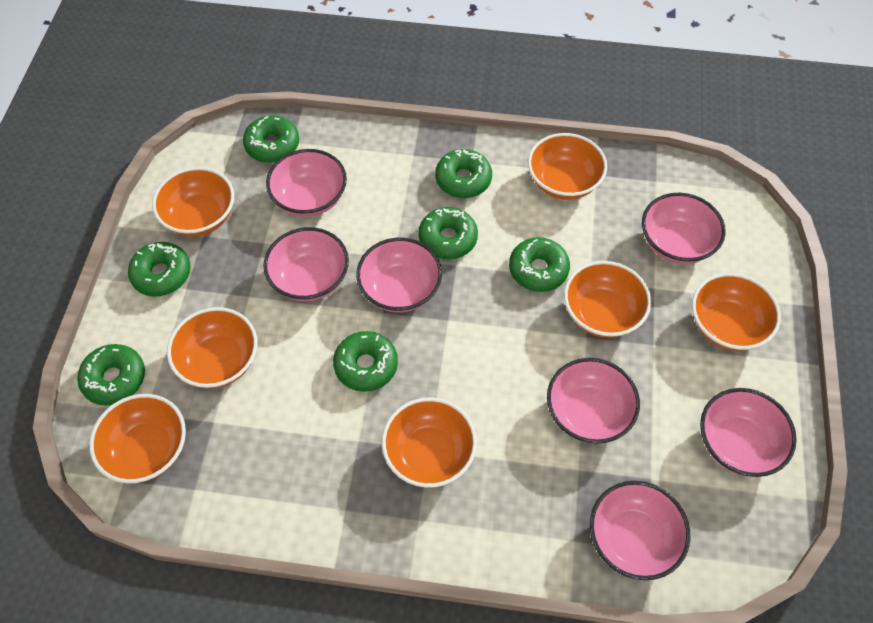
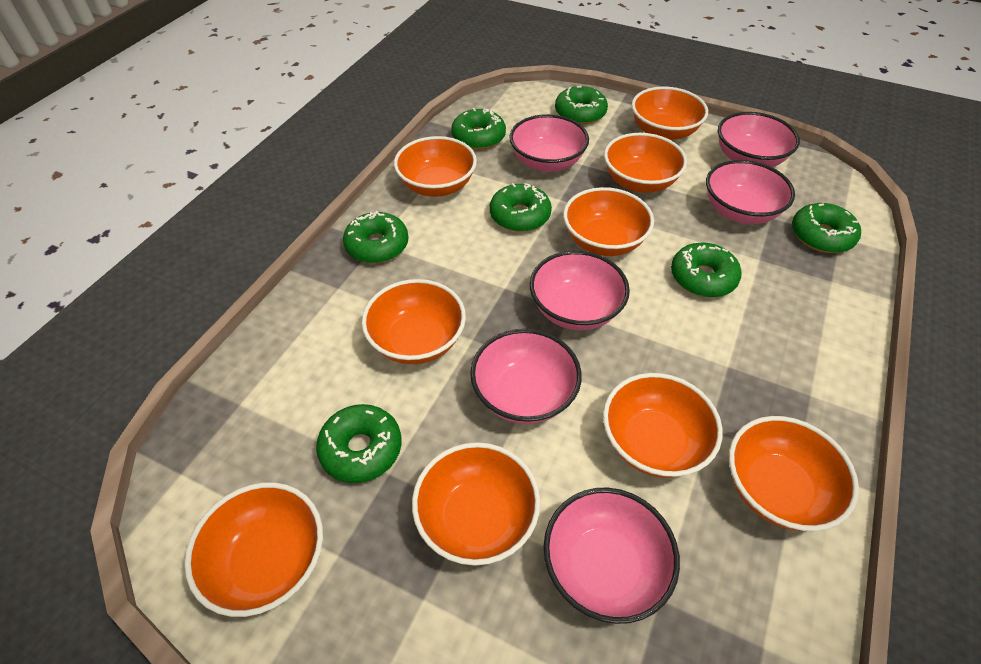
orange bowl: [89,394,186,483] [152,167,234,236] [167,307,257,388] [382,397,477,488] [528,133,607,200] [564,261,651,338] [692,273,781,351] = 7 -> [185,482,323,617] [362,279,466,364] [394,136,477,197] [412,442,540,566] [563,187,654,256] [603,373,723,478] [604,133,687,193] [632,87,708,140] [729,416,859,531] = 9
pink bowl: [263,227,349,301] [266,149,347,217] [356,238,442,312] [547,358,640,444] [590,481,691,580] [642,193,726,264] [700,388,797,477] = 7 -> [470,329,582,424] [509,114,589,172] [530,251,630,330] [544,488,680,624] [706,160,795,224] [718,112,800,167] = 6

